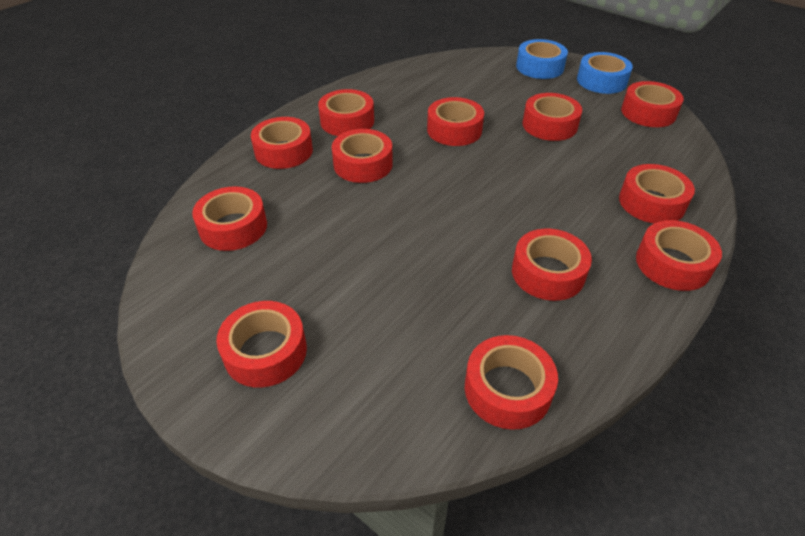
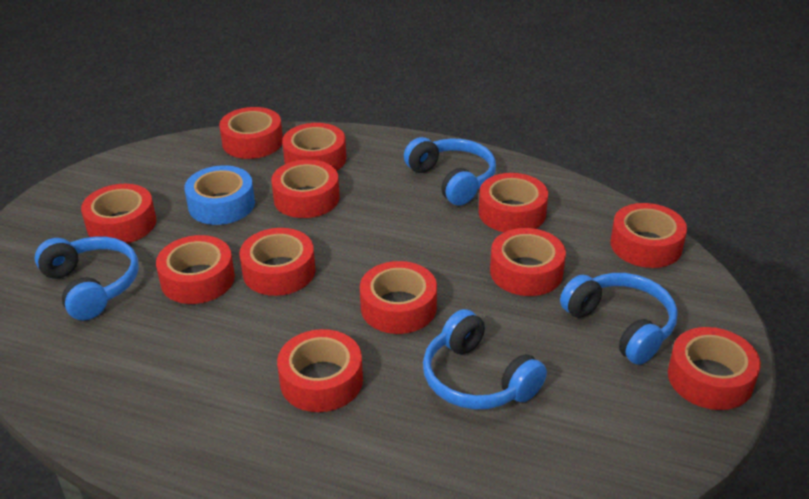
blue headphones: none = 0 -> [35,237,139,320] [404,137,496,205] [423,309,547,410] [560,273,678,365] = 4
blue tape: [516,39,568,79] [577,52,633,94] = 2 -> [184,165,255,225] = 1

